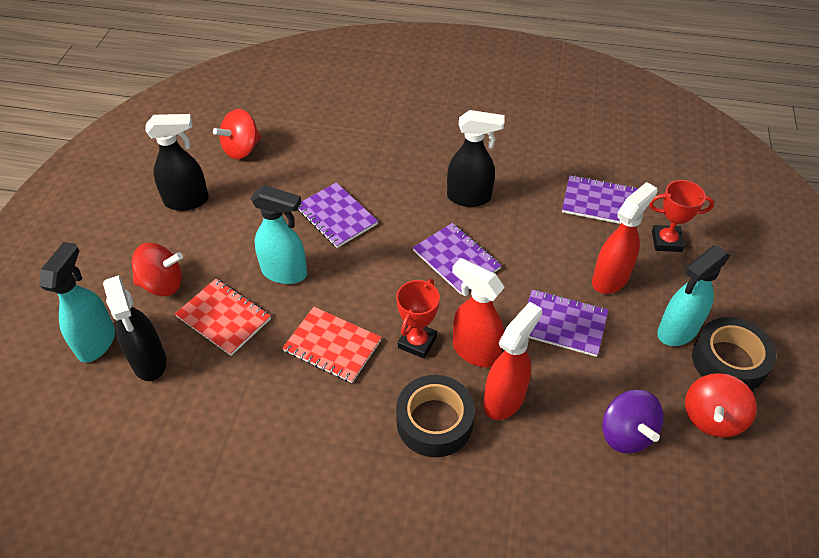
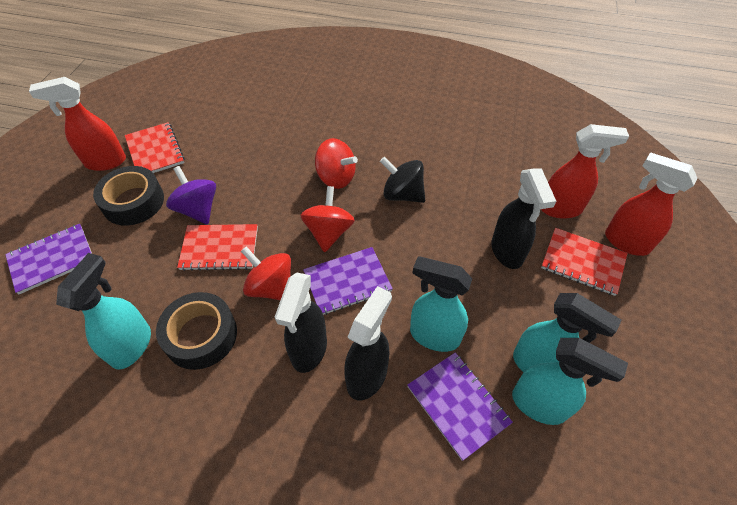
black spinning top: none = 0 -> [380,157,425,203] = 1
purple notebook: [297,182,378,248] [413,223,502,295] [527,290,608,357] [562,175,638,224] = 4 -> [5,224,92,295] [303,247,393,315] [407,352,513,461] = 3
red notebook: [175,279,271,356] [282,307,382,383] = 2 -> [125,122,184,173] [177,224,258,271] [541,228,628,296] = 3
red trophy: [396,279,440,359] [649,180,714,252] = 2 -> none = 0
turquoise spray bottle: [39,242,115,362] [251,185,307,284] [657,245,730,346] = 3 -> [56,253,151,370] [410,257,472,352] [512,338,628,425] [513,293,622,373] = 4

